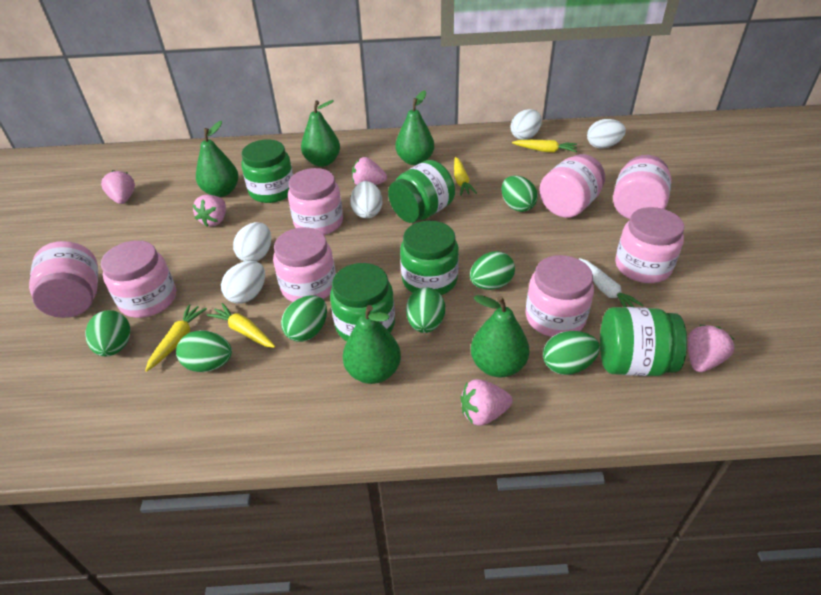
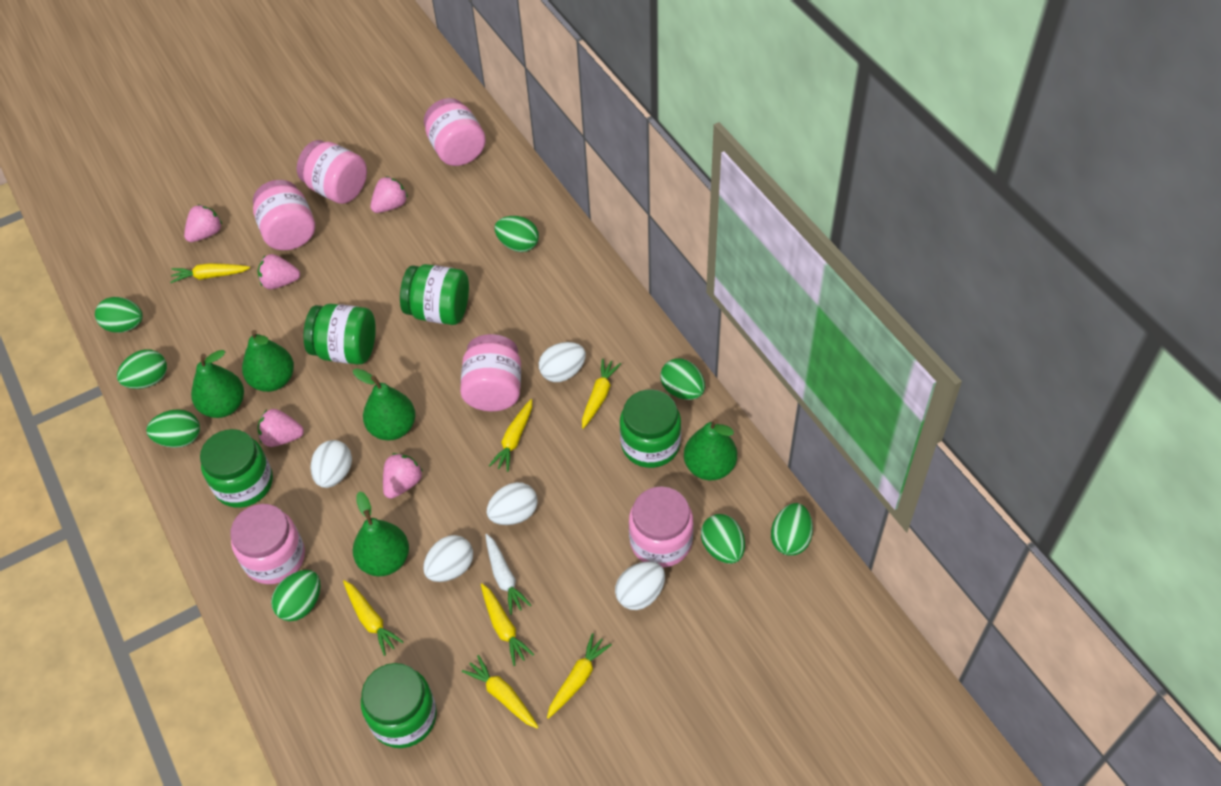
green egg: [85,310,131,357] [176,330,232,372] [281,295,327,342] [406,287,445,333] [470,251,515,290] [502,176,538,212] [543,331,600,375] = 7 -> [95,297,143,333] [117,349,167,389] [146,409,200,448] [271,570,320,621] [495,216,539,252] [660,358,705,400] [701,514,745,564] [771,503,813,556] = 8
pink jar: [29,241,98,318] [101,240,176,318] [273,227,336,302] [288,168,343,235] [525,255,594,337] [539,154,605,218] [613,155,671,219] [615,207,684,283] = 8 -> [230,504,305,584] [253,180,315,250] [297,140,367,204] [424,98,486,166] [460,334,521,411] [629,486,693,568] = 6
yellow carrot: [145,304,207,372] [207,303,275,348] [454,157,477,196] [512,140,577,153] = 4 -> [170,263,250,283] [343,580,403,656] [462,655,539,729] [481,583,534,666] [489,399,532,472] [547,633,612,719] [582,358,621,429] = 7

